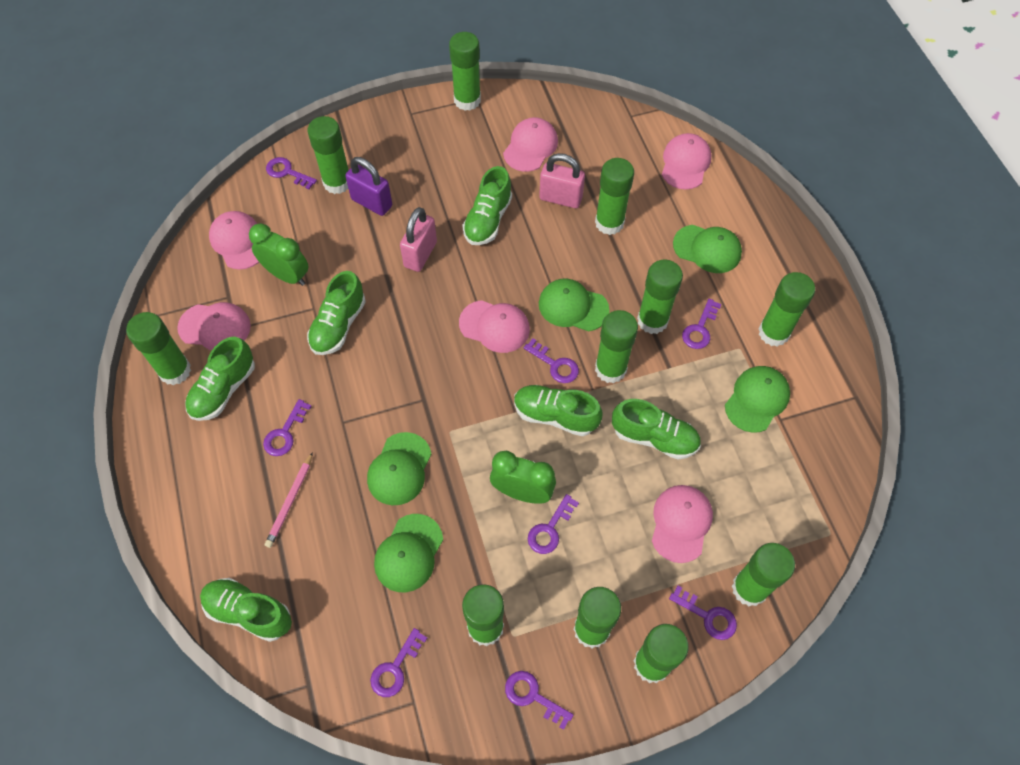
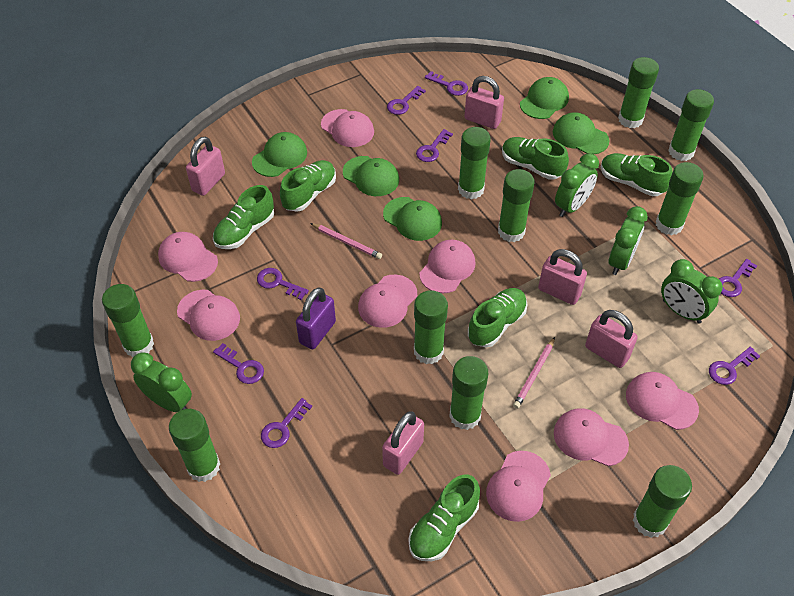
green clock: [249,223,309,286] [490,451,556,504] = 2 -> [131,352,192,412] [555,153,599,217] [609,206,648,275] [661,259,723,324] = 4
green glue stick: [126,312,191,385] [307,116,349,194] [449,32,481,111] [462,584,504,646] [573,587,621,649] [595,158,634,235] [595,310,638,384] [633,624,689,683] [637,259,683,334] [732,543,795,606] [759,272,815,347] = 11 -> [102,284,154,357] [169,409,220,482] [414,290,448,364] [449,356,488,430] [458,127,491,199] [498,169,535,242] [618,57,659,128] [633,465,692,538] [656,162,704,235] [668,89,714,161] = 10
pink cap: [177,302,251,350] [209,211,259,270] [459,300,530,353] [503,117,558,172] [652,485,713,563] [662,133,712,189] = 6 -> [158,232,218,282] [177,290,240,341] [321,109,374,147] [358,275,417,328] [419,240,476,293] [486,451,551,522] [554,408,629,466] [626,372,699,430] = 8
pink padlock: [400,207,437,272] [539,153,585,208] = 2 -> [186,137,225,196] [382,411,424,475] [464,76,504,129] [538,249,587,305] [585,310,638,368] = 5
pink pencil: [265,452,313,548] = 1 -> [310,223,382,259] [513,337,555,409] = 2

